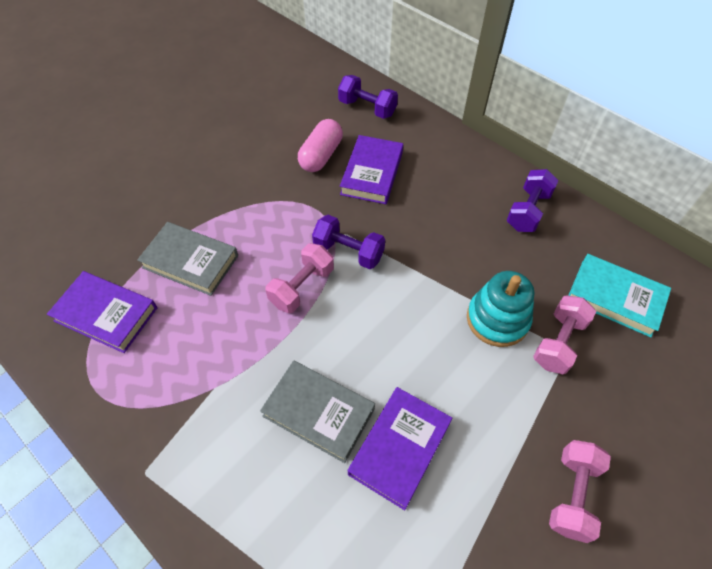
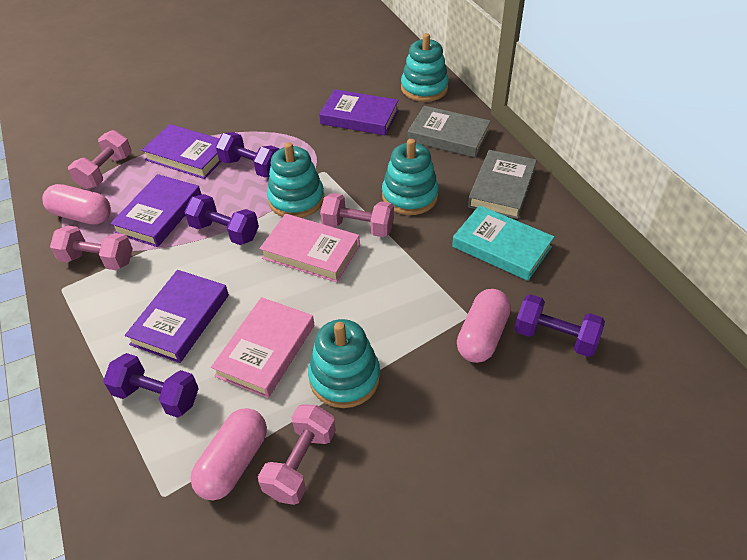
pink book: none = 0 -> [211,297,314,398] [260,214,360,282] = 2
pink capsule: [298,119,343,172] = 1 -> [42,184,111,225] [190,408,267,500] [457,289,511,363] = 3
pink dumbbell: [265,243,334,313] [533,295,596,374] [549,440,611,543] = 3 -> [50,226,133,270] [68,130,132,189] [258,404,336,505] [320,193,394,237] = 4
purple book: [47,271,157,353] [340,135,403,204] [348,387,452,510] = 3 -> [110,174,202,247] [125,270,229,363] [142,124,222,179] [319,89,399,136] = 4
purple dumbbell: [312,215,385,269] [338,75,398,119] [507,169,559,232] = 3 -> [103,353,199,418] [184,194,259,245] [215,132,279,177] [515,294,605,357] = 4
turquoise stacking toy: [467,271,534,347] = 1 -> [267,142,324,218] [308,319,380,408] [382,139,439,215] [401,33,449,102] = 4

